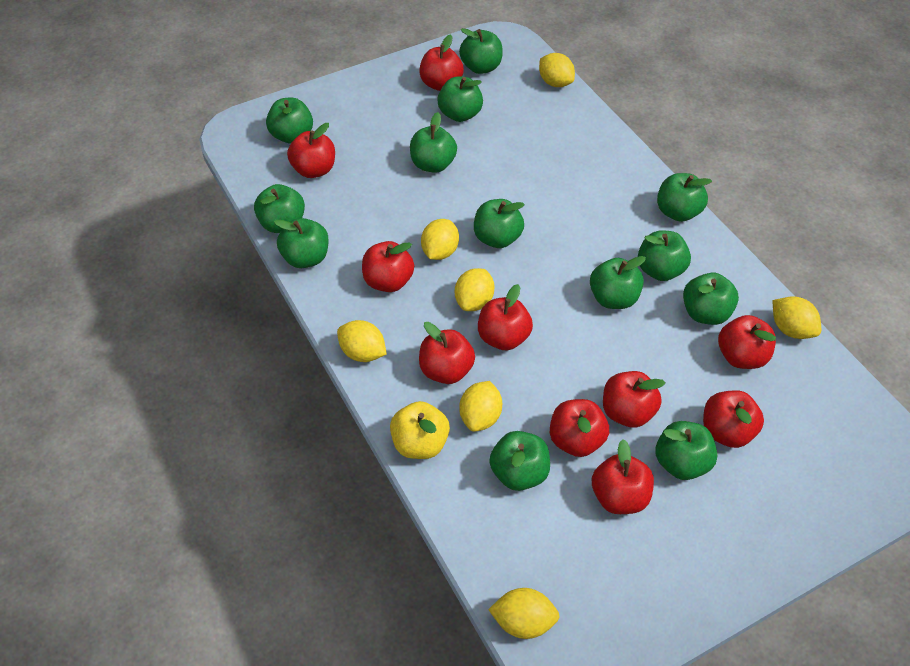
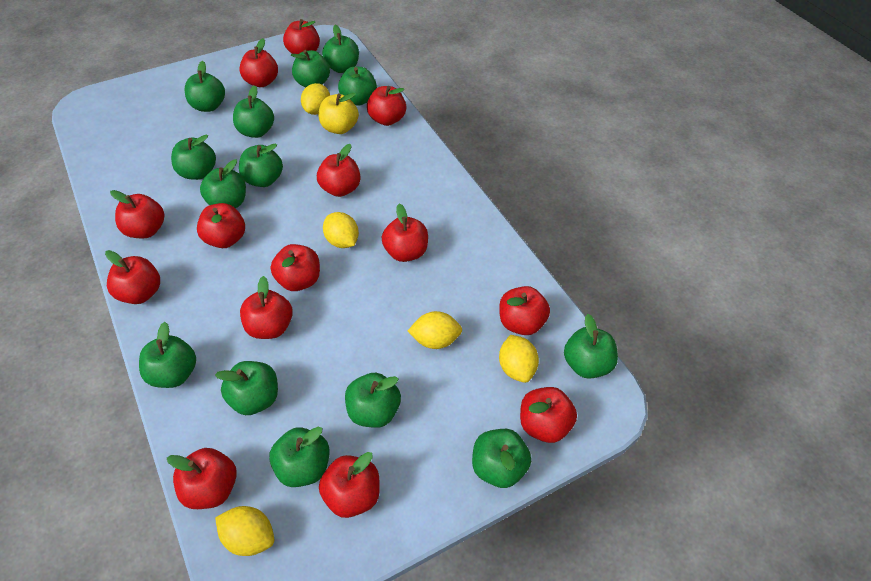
green apple: [254,184,305,233] [266,98,313,144] [274,218,329,268] [410,112,457,173] [437,77,483,122] [459,28,503,74] [474,199,525,248] [489,431,550,491] [590,256,646,309] [638,230,691,281] [655,421,717,480] [657,173,712,222] [683,273,739,325] = 13 -> [139,322,196,388] [171,135,216,180] [184,61,225,112] [200,159,246,208] [215,361,278,415] [233,85,274,138] [239,144,283,187] [269,427,330,487] [291,50,330,87] [322,25,359,73] [338,67,377,106] [345,373,401,428] [472,429,531,488] [564,314,618,379] = 14
red apple: [287,123,335,178] [362,241,414,292] [419,35,464,91] [419,322,475,384] [478,284,533,351] [550,399,609,457] [592,439,654,514] [603,371,665,428] [703,390,764,448] [718,315,776,369] = 10 -> [105,250,160,304] [110,190,165,238] [167,448,237,509] [197,203,245,248] [239,38,278,87] [240,276,293,339] [271,244,320,291] [283,19,320,54] [317,144,361,197] [319,452,380,518] [367,86,406,126] [382,204,428,262] [499,286,550,335] [520,387,577,443] = 14
yellow lemon: [337,320,387,362] [421,219,459,260] [455,268,494,311] [459,381,502,432] [488,588,560,639] [539,53,575,87] [773,297,821,339] = 7 -> [215,506,274,556] [301,83,330,115] [323,212,359,248] [408,311,462,349] [499,335,539,383] = 5

